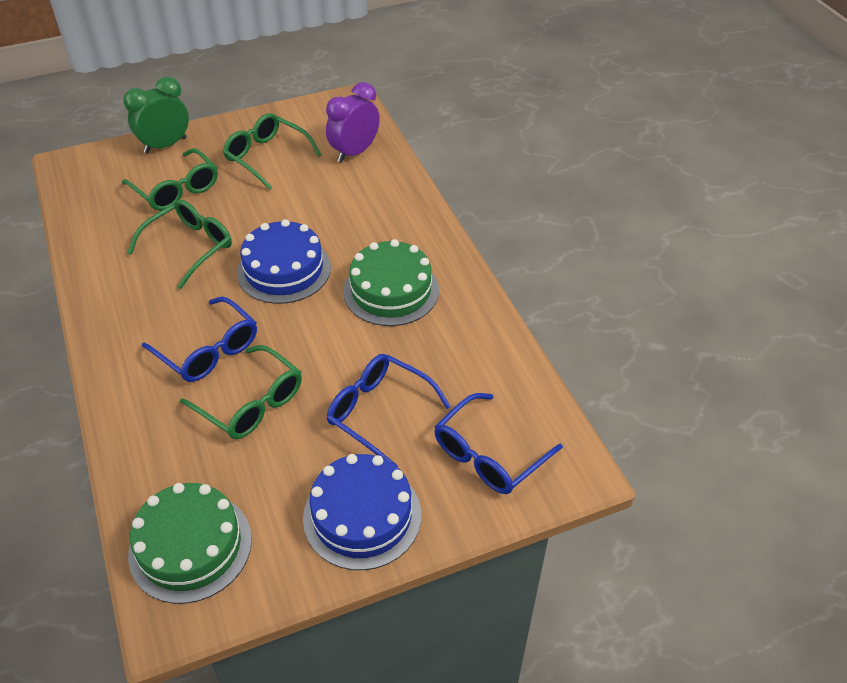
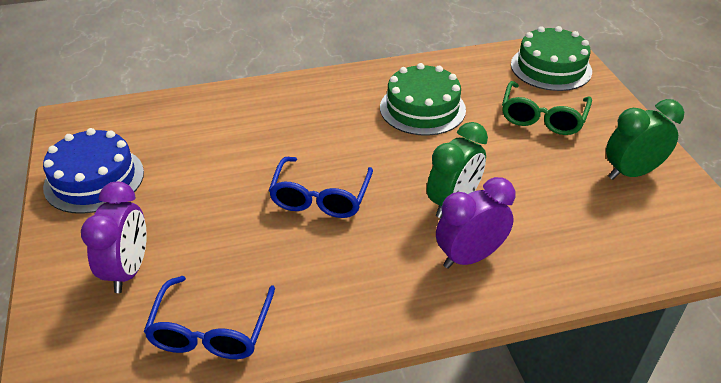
blue cake: [237,219,331,304] [303,454,421,570] = 2 -> [43,128,144,214] = 1
blue glasses: [142,297,257,382] [327,354,451,467] [434,393,563,494] = 3 -> [144,276,275,359] [268,157,373,218] = 2
green clock: [123,77,189,154] = 1 -> [427,122,488,218] [606,99,684,180] = 2
green glasses: [122,148,218,211] [127,199,232,289] [180,345,302,439] [223,113,321,190] = 4 -> [502,81,592,135] = 1
purple clock: [326,82,380,163] = 1 -> [81,182,147,293] [436,177,515,269] = 2

